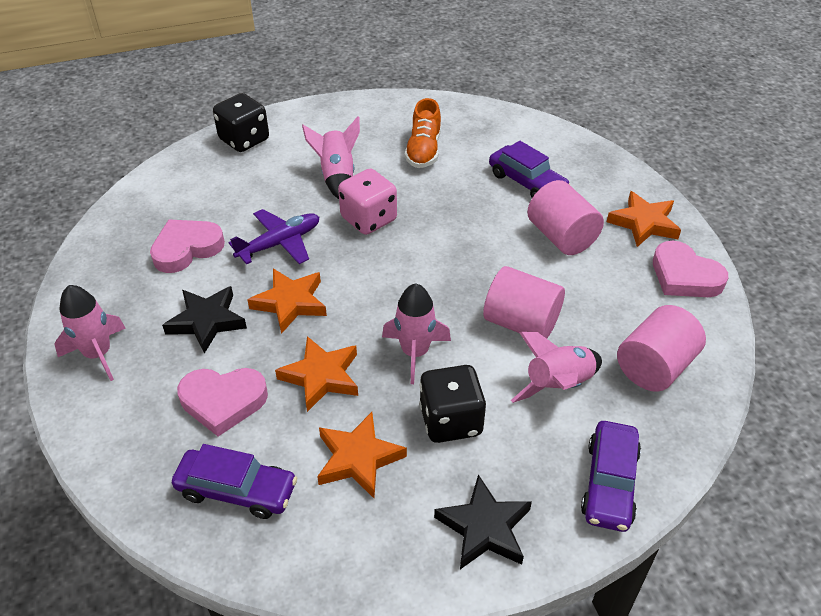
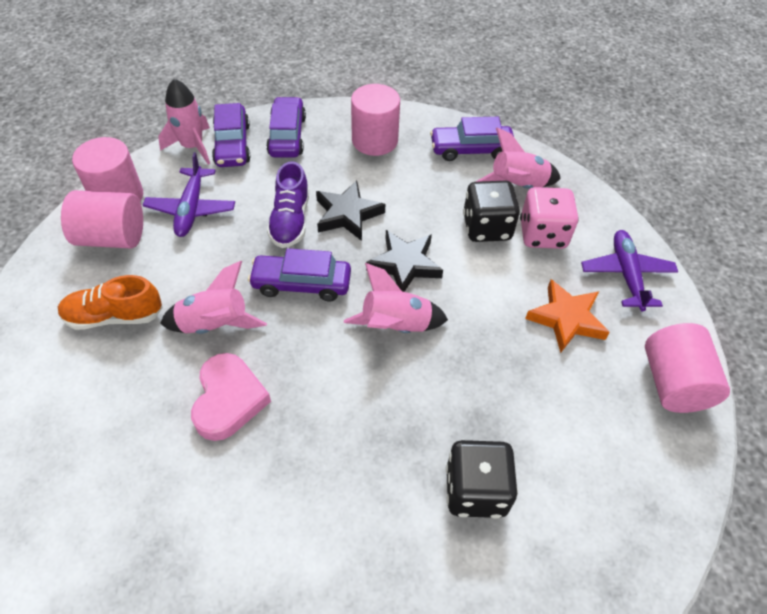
orange star: [247,269,327,334] [275,336,358,412] [317,412,407,498] [607,191,681,247] = 4 -> [525,279,610,353] = 1
pink cylinder: [483,266,565,339] [527,180,604,255] [617,305,706,392] = 3 -> [61,190,143,249] [72,137,143,201] [351,84,400,156] [645,323,730,413] = 4
pink heart: [150,219,225,273] [177,368,268,436] [653,241,728,297] = 3 -> [191,353,271,441] = 1
purple car: [172,444,297,519] [489,141,570,198] [581,421,641,532] = 3 -> [212,103,251,167] [248,248,351,302] [266,97,306,158] [430,117,514,161] = 4
purple plane: [229,209,319,265] = 1 -> [143,152,235,237] [581,230,678,311] = 2
purple shoe: none = 0 -> [267,161,309,248] = 1

